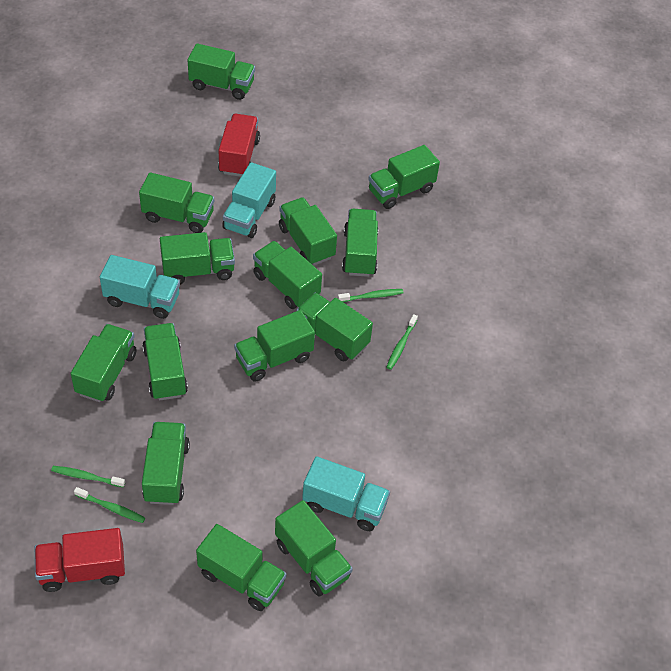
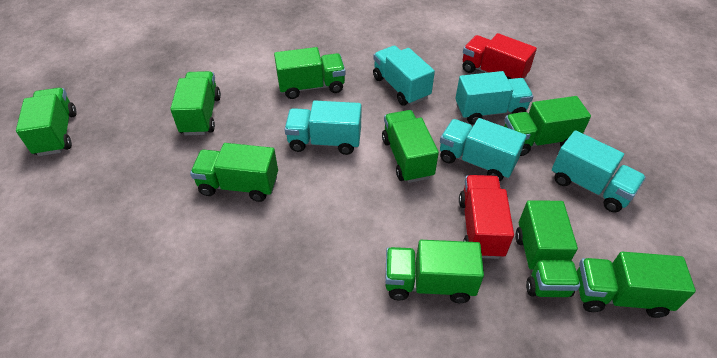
green toothbrush: [51,466,125,488] [74,487,145,523] [338,289,403,302] [386,314,418,370] = 4 -> none = 0
green truck: [71,324,136,402] [139,172,214,233] [142,323,188,401] [142,422,190,505] [160,232,235,285] [188,43,255,100] [196,524,286,611] [234,310,315,382] [253,241,322,309] [275,500,353,596] [279,197,337,265] [297,293,373,361] [342,209,378,277] [368,145,440,209] = 14 -> [16,88,77,156] [170,71,221,135] [190,143,278,202] [274,47,345,99] [382,110,439,183] [385,240,484,303] [504,96,591,156] [515,200,580,297] [577,252,696,318] = 9
turquoise truck: [100,255,180,319] [222,162,276,238] [302,456,390,531] = 3 -> [284,101,361,155] [373,46,435,106] [440,118,526,181] [455,71,533,125] [552,130,646,213] = 5

